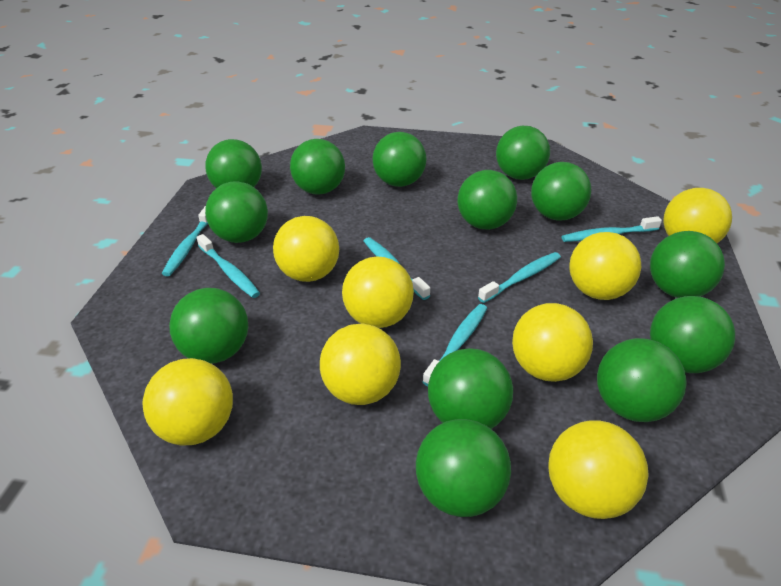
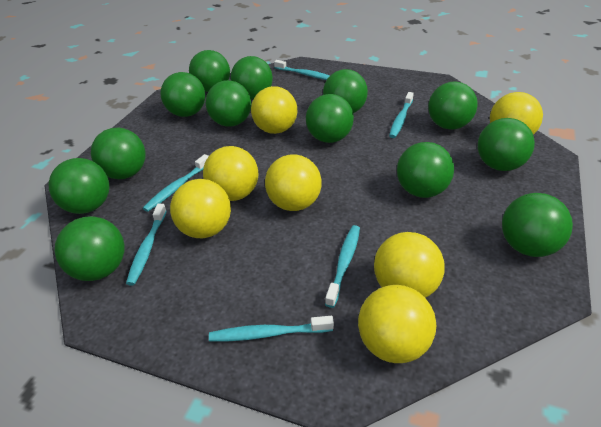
yellow ball: [143,358,233,446] [273,216,339,282] [320,323,401,405] [342,256,414,328] [512,303,593,382] [548,420,649,519] [569,232,641,300] [664,188,732,243] = 8 -> [170,179,231,238] [203,146,258,201] [251,86,297,134] [265,154,322,211] [358,285,436,363] [374,232,445,298] [490,92,543,135] = 7

